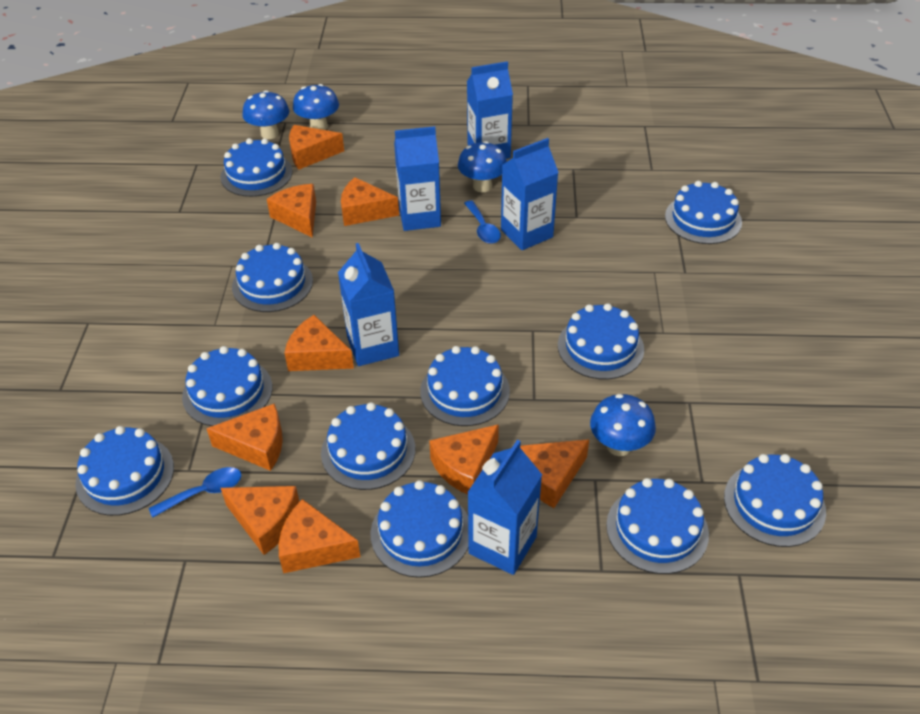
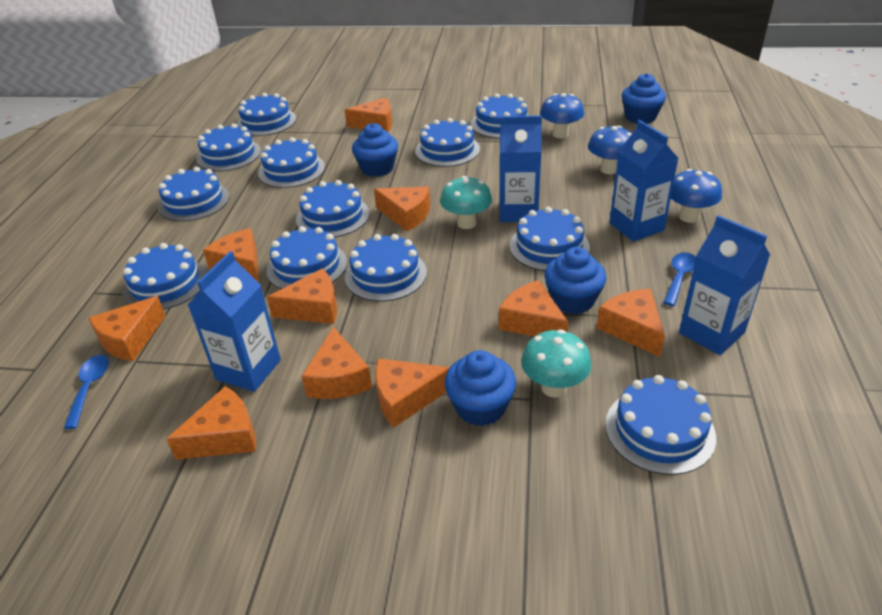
blue cake: [75,426,174,516] [182,346,272,426] [220,138,293,197] [232,243,313,312] [321,402,415,490] [371,480,469,578] [420,346,510,426] [558,303,644,380] [606,478,709,574] [665,181,742,244] [724,454,826,547] = 11 -> [123,243,207,310] [158,167,230,222] [196,124,261,171] [237,93,296,136] [258,137,325,188] [266,226,347,289] [296,180,369,237] [345,234,427,301] [415,118,480,167] [471,93,528,138] [509,207,590,271] [605,375,716,475] = 12
blue carton: [338,243,399,366] [394,126,441,231] [467,61,513,159] [467,440,542,575] [501,138,559,250] = 5 -> [188,251,281,392] [499,115,542,222] [610,120,679,242] [679,215,770,355] = 4
blue cupcake: none = 0 -> [352,123,398,177] [444,350,516,426] [544,247,606,314] [622,73,666,124] = 4
blue mushroom: [242,90,289,139] [293,84,339,130] [458,141,507,192] [590,394,656,456] = 4 -> [540,93,584,138] [588,126,632,174] [671,169,722,223] = 3
orange cheese: [206,403,283,471] [221,486,300,555] [267,184,316,238] [279,499,360,573] [284,315,354,371] [289,125,344,170] [341,177,399,226] [429,424,499,494] [520,439,589,508] = 9 -> [89,296,166,361] [166,386,256,459] [203,228,259,282] [267,269,337,324] [302,327,372,399] [345,98,392,132] [374,187,430,231] [375,358,450,428] [499,280,568,337] [597,289,665,357] = 10
turquoise mushroom: none = 0 -> [440,176,492,229] [521,330,592,398] = 2

